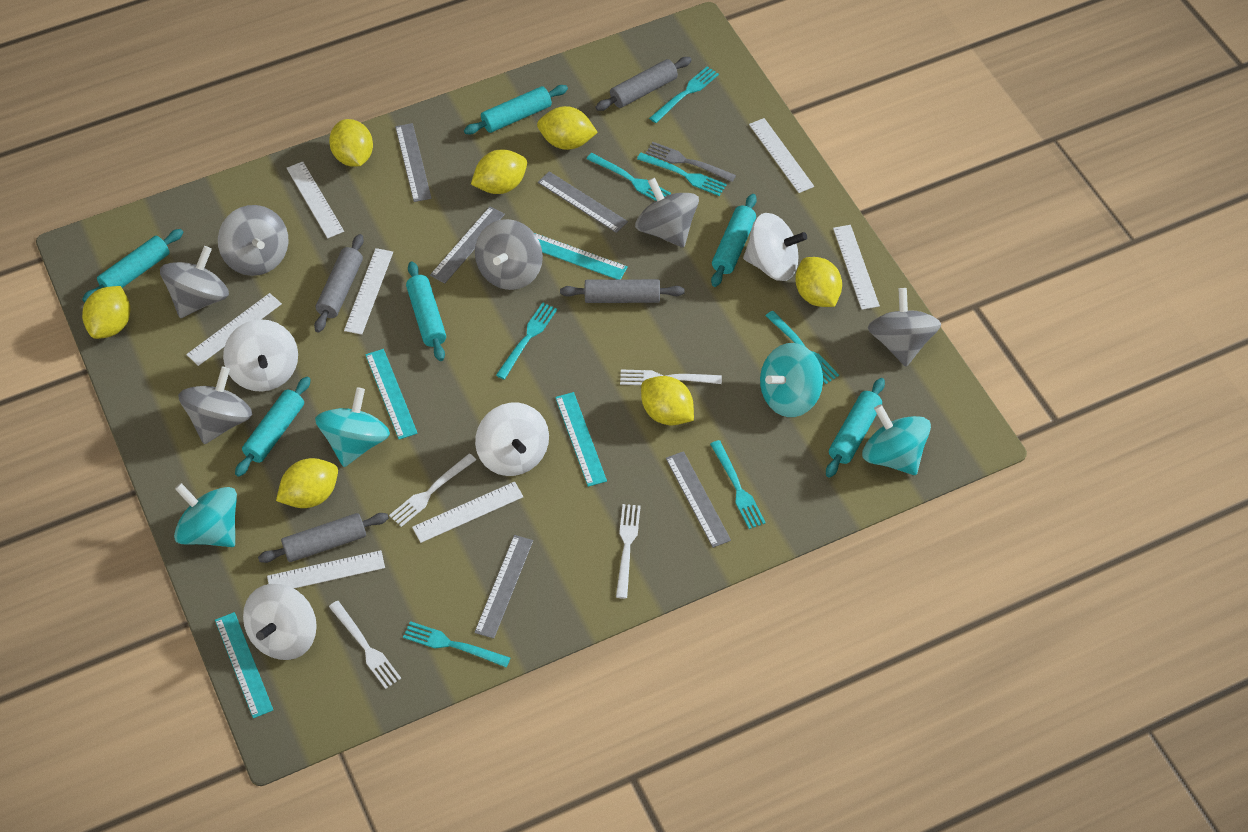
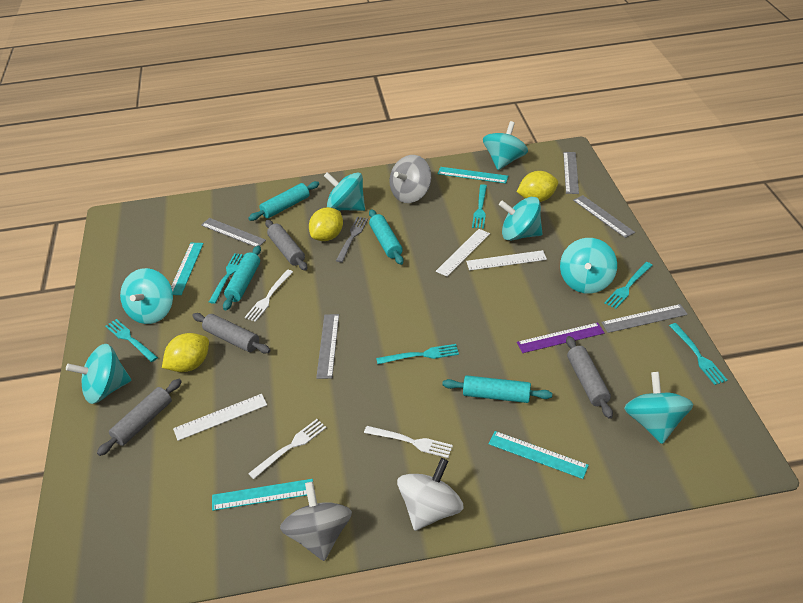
grey spinning top: [160,246,229,318] [178,367,252,444] [218,205,289,276] [475,219,543,290] [635,178,699,248] [867,288,941,367] = 6 -> [280,482,352,561] [389,155,431,203] = 2
purple ruler: none = 0 -> [517,323,604,353] = 1
turquoise fork: [403,621,510,667] [496,302,557,379] [586,153,671,201] [637,153,727,196] [649,66,719,123] [710,440,766,529] [765,311,839,384] = 7 -> [105,319,158,362] [209,253,244,304] [376,344,459,364] [472,184,487,228] [604,262,652,309] [669,323,728,385] = 6
turquoise rolling pin: [82,229,183,302] [235,377,311,477] [406,261,446,361] [464,85,568,134] [711,194,757,287] [826,378,885,478] = 6 -> [223,245,261,310] [248,181,319,221] [369,209,404,265] [442,376,552,403] = 4
turquoise spinning top: [174,483,237,547] [315,387,390,467] [760,343,823,417] [862,404,931,475] = 4 -> [66,344,131,404] [120,268,173,324] [324,172,365,211] [483,121,528,170] [499,197,542,241] [560,238,617,294] [624,372,693,444] = 7
white fork: [329,601,401,689] [389,453,476,527] [616,504,641,599] [620,369,722,385] = 4 -> [245,270,293,322] [248,419,327,479] [364,426,453,458] = 3
white ruler: [186,293,282,366] [267,550,385,589] [287,161,344,238] [344,248,393,335] [412,482,524,543] [749,118,814,193] [833,225,880,310] = 7 -> [173,394,267,441] [436,229,490,277] [466,250,547,271] = 3
white spinning top: [223,319,298,392] [243,584,317,660] [475,403,549,476] [743,213,807,281] = 4 -> [397,458,463,531] = 1
yellow lemon: [82,286,130,339] [276,458,338,508] [329,119,373,167] [471,149,527,194] [537,106,598,150] [641,376,694,425] [795,257,842,307] = 7 -> [162,333,209,372] [309,207,343,241] [517,171,558,202] = 3

